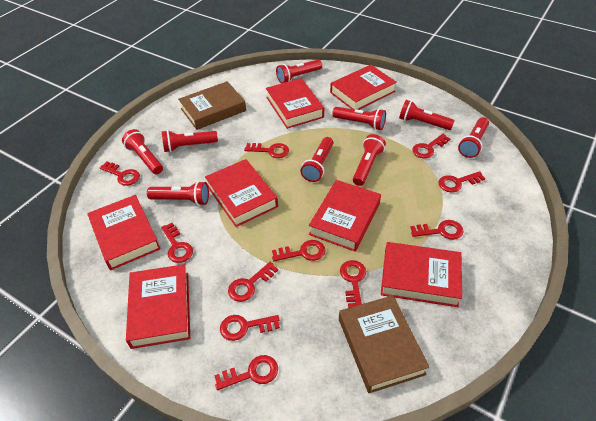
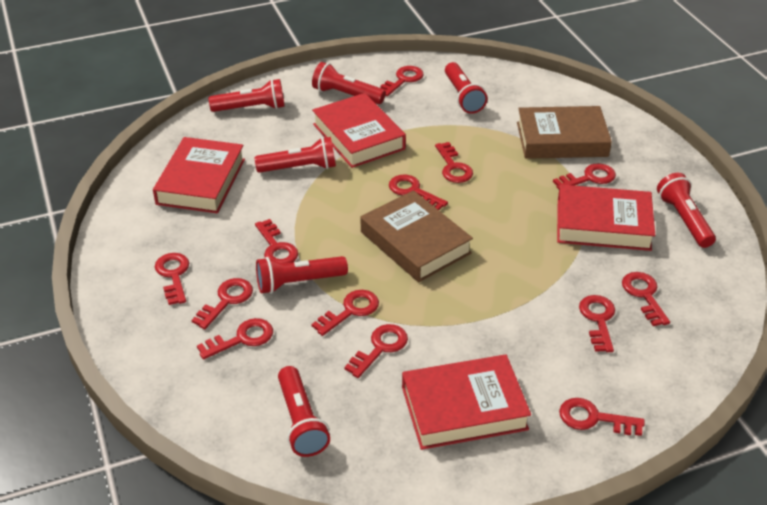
red book: [87,195,161,270] [126,264,190,349] [205,159,278,227] [266,78,324,129] [309,180,381,252] [330,65,397,110] [381,242,462,307] = 7 -> [153,137,245,213] [312,93,406,168] [402,355,531,450] [557,185,655,251] = 4
red flashlight: [122,129,163,174] [147,181,209,206] [162,130,218,152] [276,59,322,84] [300,137,333,182] [332,107,386,130] [353,134,386,186] [399,100,455,130] [458,117,489,158] = 9 -> [209,79,285,112] [255,137,336,173] [256,256,348,294] [278,366,330,457] [312,62,386,104] [445,62,487,114] [657,173,716,248] = 7
red key: [99,161,140,186] [161,223,193,263] [214,355,278,390] [220,315,280,341] [228,262,278,302] [244,143,289,158] [272,240,325,261] [340,260,366,308] [410,220,464,240] [412,134,450,158] [439,171,485,192] = 11 -> [155,253,189,305] [191,278,253,329] [197,318,273,360] [255,219,298,264] [311,290,379,336] [344,324,408,378] [379,66,424,96] [389,175,448,210] [435,142,473,183] [553,163,616,189] [559,398,645,436] [579,295,615,352] [622,272,670,326] = 13

